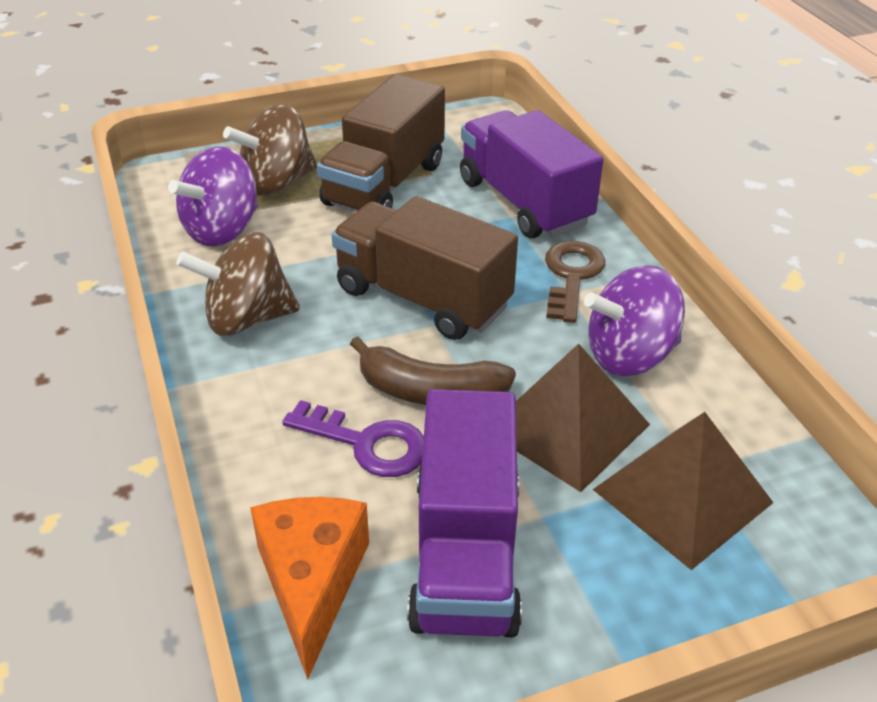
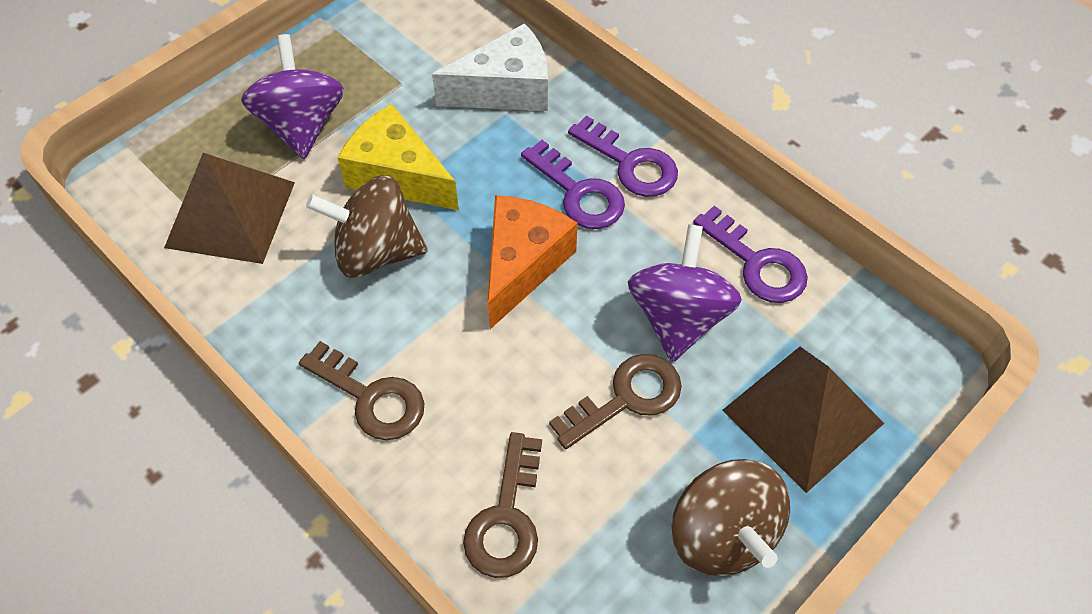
brown banana: [350,336,516,405] = 1 -> none = 0
brown key: [545,241,605,323] = 1 -> [299,341,424,440] [463,432,542,578] [549,354,682,449] = 3
brown truck: [317,74,445,212] [331,196,518,340] = 2 -> none = 0
purple key: [282,400,424,477] = 1 -> [521,140,625,229] [568,116,678,197] [693,206,808,303] = 3
purple truck: [407,389,522,637] [460,110,604,238] = 2 -> none = 0
white cheese: none = 0 -> [432,23,548,111] = 1
yellow cheese: none = 0 -> [337,104,459,210] = 1

